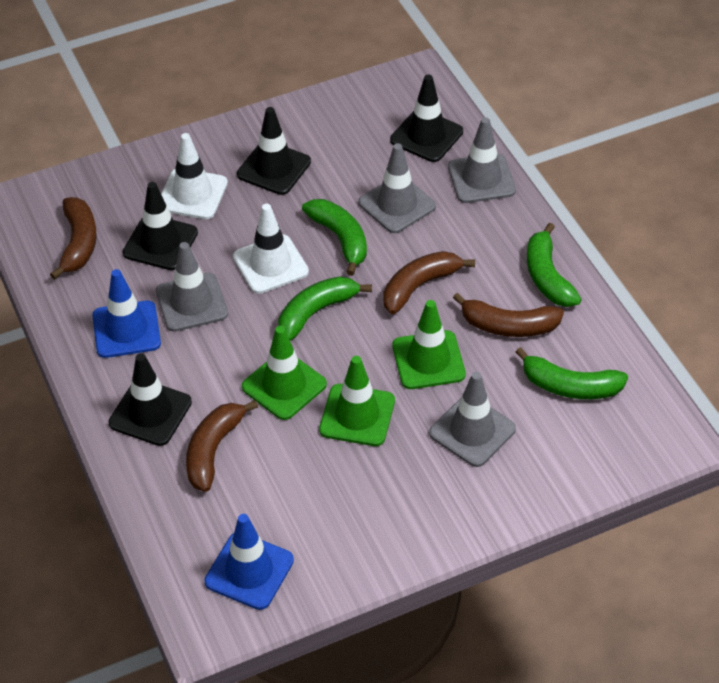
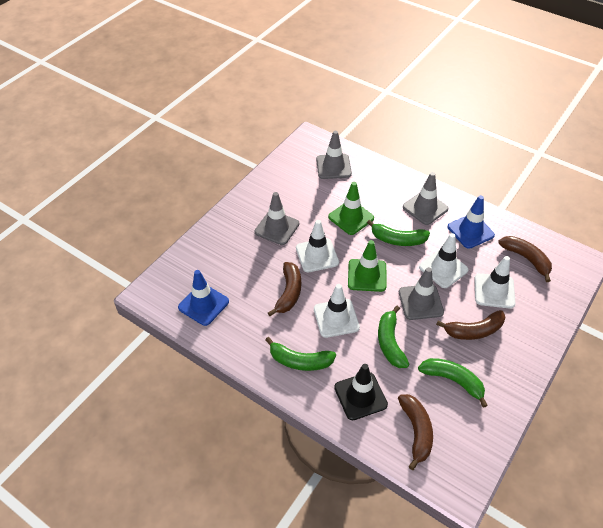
black traffic cone: [108,353,192,446] [123,182,198,270] [237,107,311,195] [390,74,463,162] = 4 -> [334,364,388,420] = 1
green traffic cone: [242,326,327,420] [319,356,395,446] [392,300,466,389] = 3 -> [328,182,374,235] [348,240,387,292] = 2
white traffic cone: [161,133,228,219] [233,204,309,294] = 2 -> [296,220,339,272] [314,284,360,338] [419,233,469,288] [474,256,515,309] = 4

